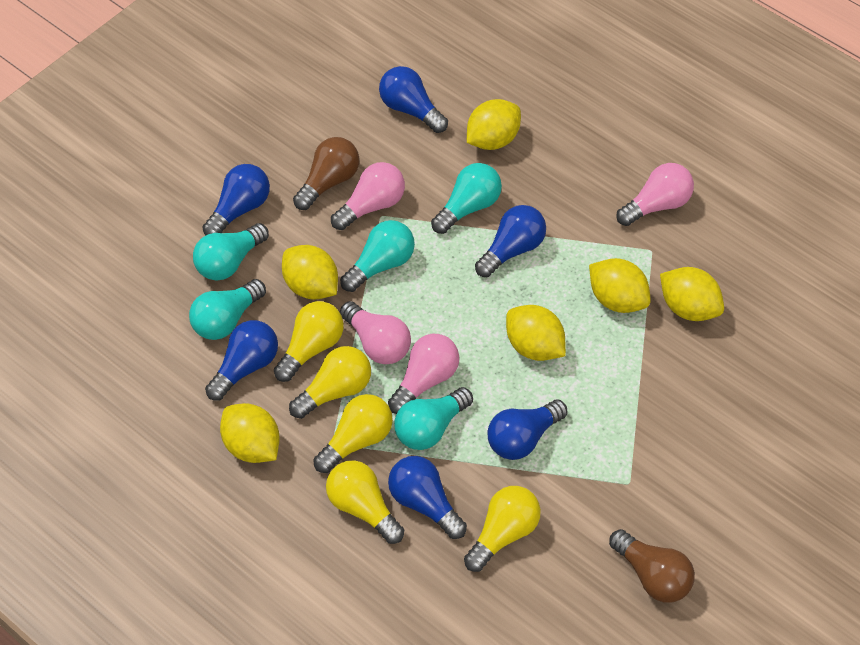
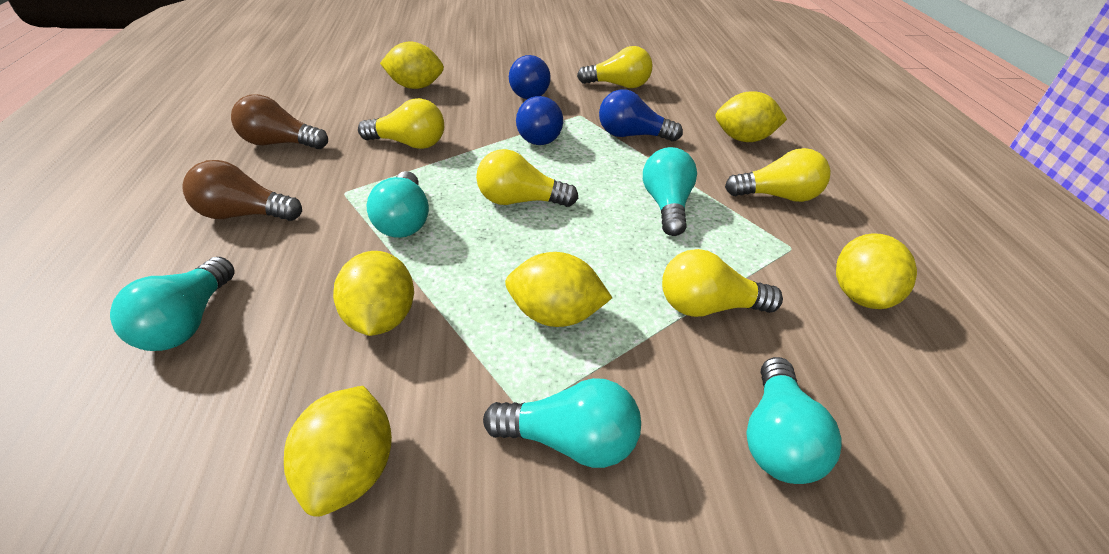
blue light bulb: [202,164,270,236] [205,320,278,400] [379,66,448,133] [388,456,467,539] [475,205,546,277] [488,399,568,460] = 6 -> [509,55,551,99] [516,96,563,145] [599,89,683,142] = 3
pink light bulb: [331,162,405,230] [340,301,411,364] [388,334,459,414] [616,163,694,226] = 4 -> none = 0

